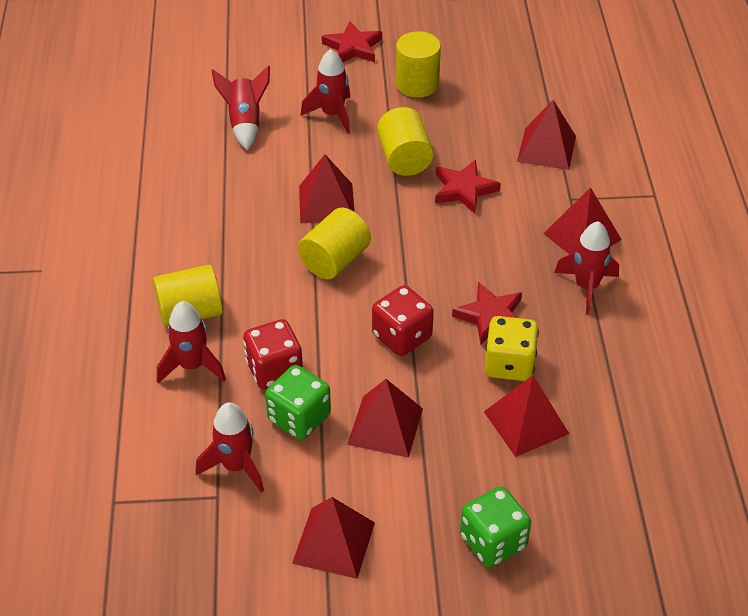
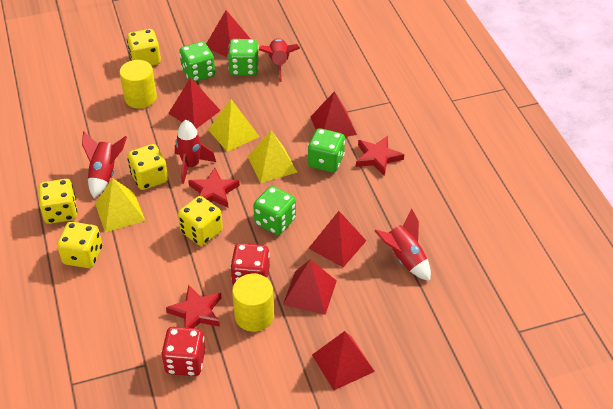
green dice: [265,365,331,440] [460,486,531,567] = 2 -> [179,42,215,82] [228,39,259,76] [253,186,296,235] [308,128,345,172] = 4
red rocket: [157,301,226,383] [195,402,264,493] [211,65,270,150] [300,49,350,134] [554,221,619,315] = 5 -> [82,131,127,198] [175,120,216,184] [259,39,300,82] [375,208,431,281] = 4
yellow cylinder: [153,265,223,328] [298,207,371,279] [377,107,433,176] [396,31,441,98] = 4 -> [119,60,157,108] [232,274,274,332] = 2
yellow dice: [485,316,539,381] = 1 -> [38,179,77,224] [57,222,102,268] [127,29,161,66] [127,144,168,190] [178,196,223,246] = 5
yellow pyramid: none = 0 -> [95,178,145,233] [208,99,260,152] [248,131,297,183] = 3

